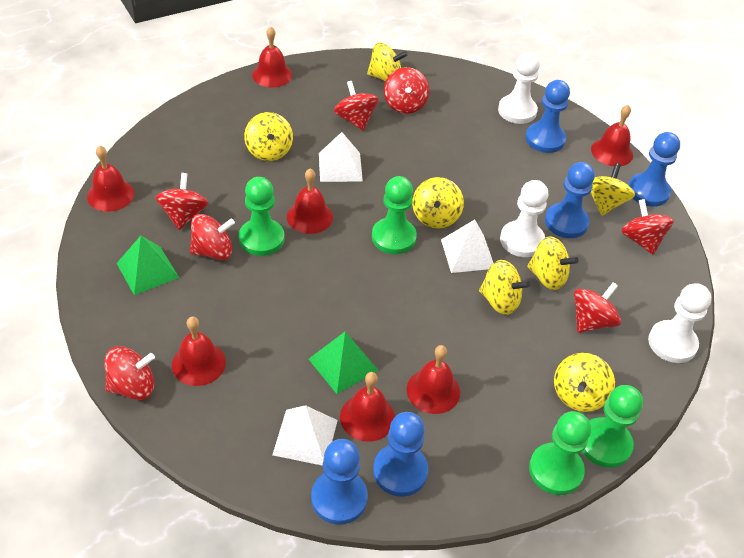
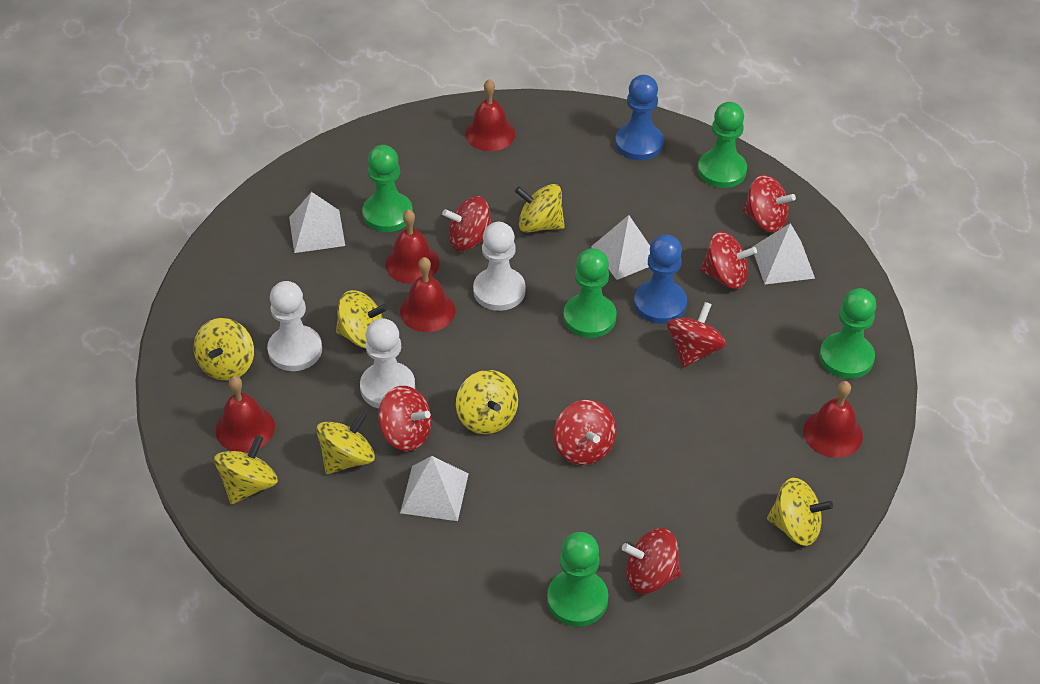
blue pawn: [311,439,368,525] [373,412,428,497] [525,80,570,153] [545,162,595,238] [628,132,680,207] = 5 -> [615,75,664,160] [634,234,687,324] = 2
green pawn: [239,177,284,256] [372,176,417,254] [529,411,591,495] [582,385,643,468] = 4 -> [362,145,413,232] [547,532,608,627] [563,248,617,338] [698,102,747,188] [819,288,876,379] = 5
green pyramid: [116,236,179,295] [309,332,379,394] = 2 -> none = 0
red bell: [87,146,134,212] [172,316,226,386] [252,27,292,88] [287,168,333,234] [340,372,395,442] [407,345,460,414] [591,105,633,166] = 7 -> [216,376,275,452] [386,209,439,284] [400,257,455,332] [465,79,515,151] [803,381,863,458] = 5
white pyramid: [272,405,338,466] [319,132,363,182] [441,220,493,273] = 3 -> [289,192,345,253] [400,456,468,521] [591,215,650,280] [752,223,815,284] = 4

